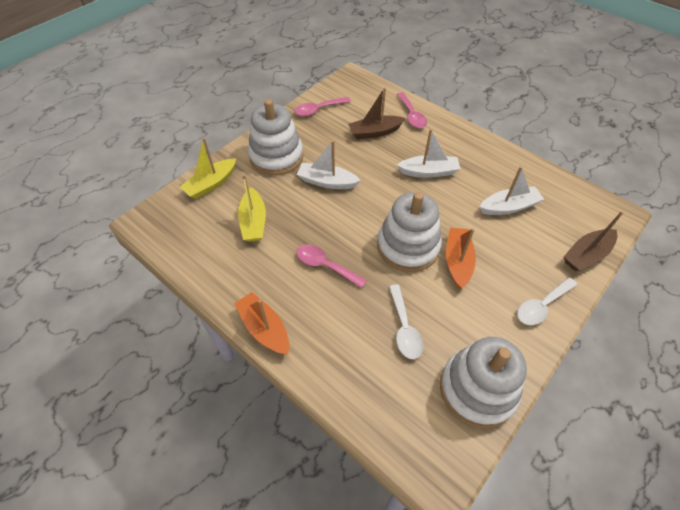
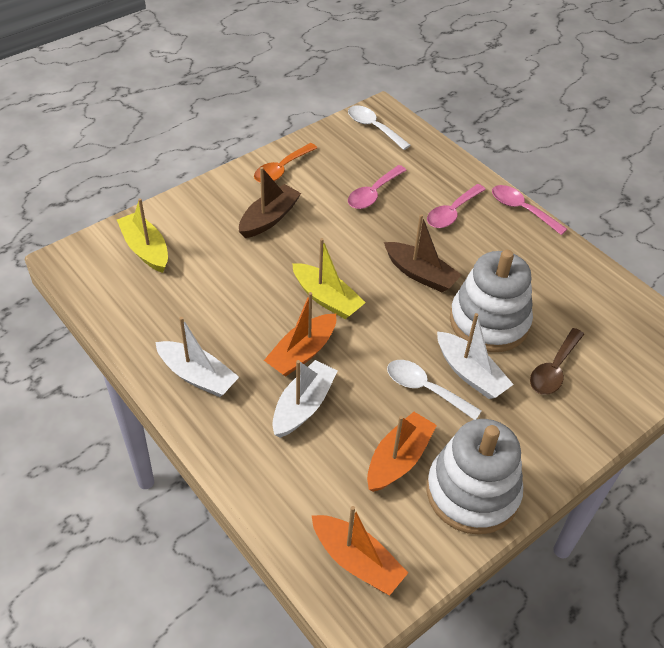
brown spoon: none = 0 -> [530,328,584,395] = 1
orange boat: [234,292,289,354] [446,228,476,289] = 2 -> [264,292,336,377] [312,506,408,596] [367,412,437,492] = 3
orange spoon: none = 0 -> [254,143,317,183] = 1
white stacking toy: [248,99,304,176] [377,192,442,272] [440,337,527,428] = 3 -> [426,419,523,535] [450,250,533,352] = 2

